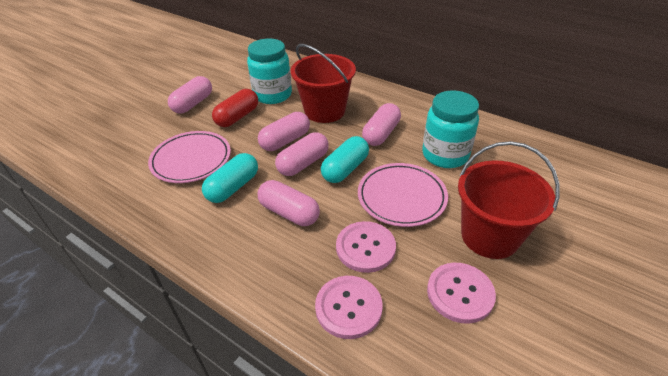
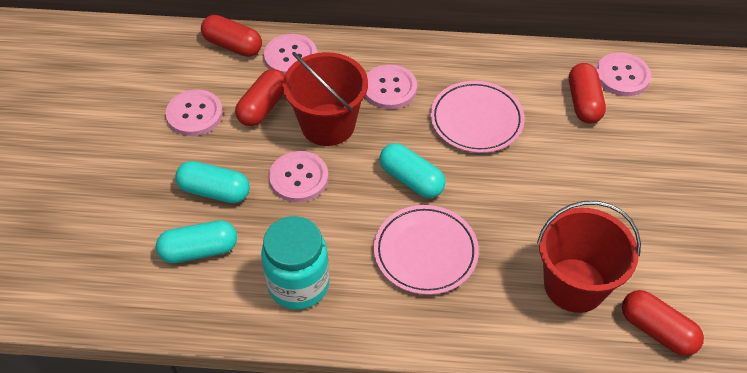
pink button: [315,276,383,339] [336,221,396,273] [427,263,496,324] = 3 -> [166,90,223,136] [264,34,317,74] [269,151,329,202] [365,65,417,109] [596,53,651,96] = 5
pink capsule: [168,76,212,114] [258,112,310,151] [258,180,320,226] [275,132,329,176] [362,103,401,146] = 5 -> none = 0
red capsule: [212,89,258,127] = 1 -> [201,15,262,57] [235,69,285,126] [569,63,606,124] [622,290,704,356] = 4
turquoise capsule: [202,153,258,203] [321,136,369,183] = 2 -> [156,220,237,263] [175,161,250,203] [379,143,446,198] = 3
turquoise jar: [247,39,292,104] [422,91,479,168] = 2 -> [261,216,330,310] = 1

